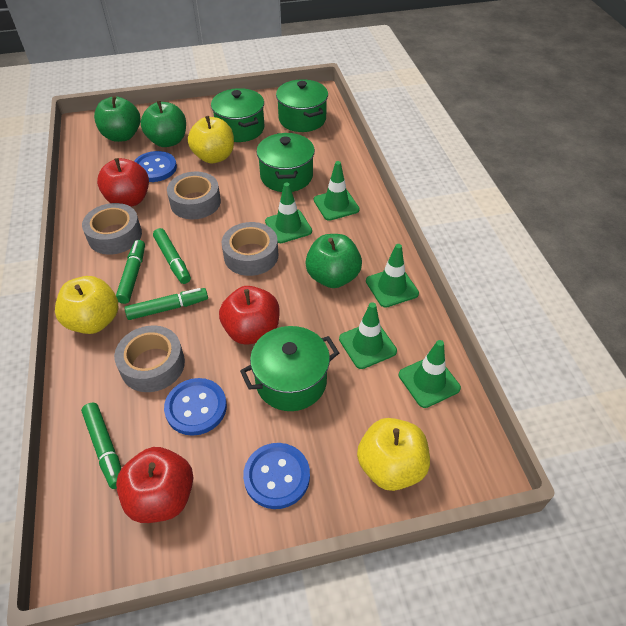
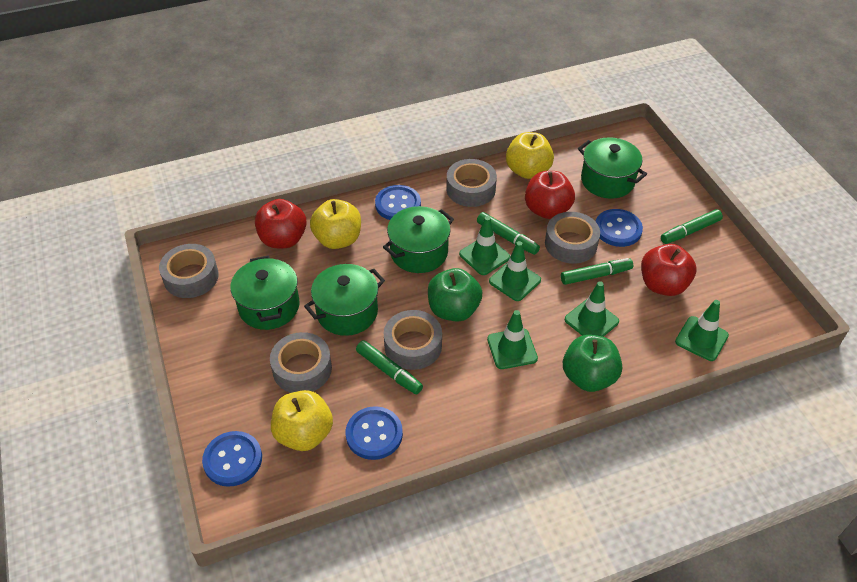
blue button: [134,151,177,182] [164,378,227,436] [243,443,310,509] = 3 -> [202,431,262,487] [346,406,403,460] [375,185,421,220] [595,209,643,247] = 4
green apple: [94,96,140,142] [141,100,186,147] [305,234,362,288] = 3 -> [428,268,482,322] [563,335,622,392] = 2
grey tape: [82,203,142,255] [114,325,185,392] [167,171,221,219] [222,222,278,276] = 4 -> [159,244,219,298] [270,332,332,393] [384,310,442,370] [446,159,497,207] [545,212,600,264] = 5

